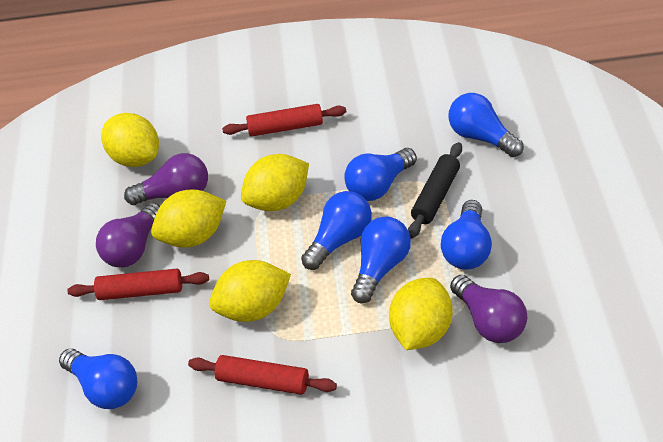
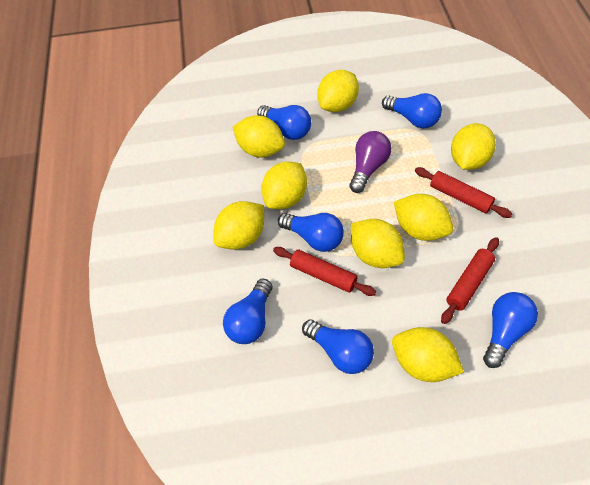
black rolling pin: [408,142,462,238] = 1 -> none = 0
purple light bulb: [96,202,160,267] [124,153,208,205] [450,275,527,343] = 3 -> [349,131,391,193] = 1
yellow lemon: [101,113,159,167] [151,190,226,248] [209,260,291,322] [241,154,309,211] [389,278,452,350] = 5 -> [213,201,264,250] [232,115,285,158] [261,162,307,209] [317,70,359,112] [351,219,405,268] [392,327,464,382] [394,194,453,241] [451,123,496,170] = 8

